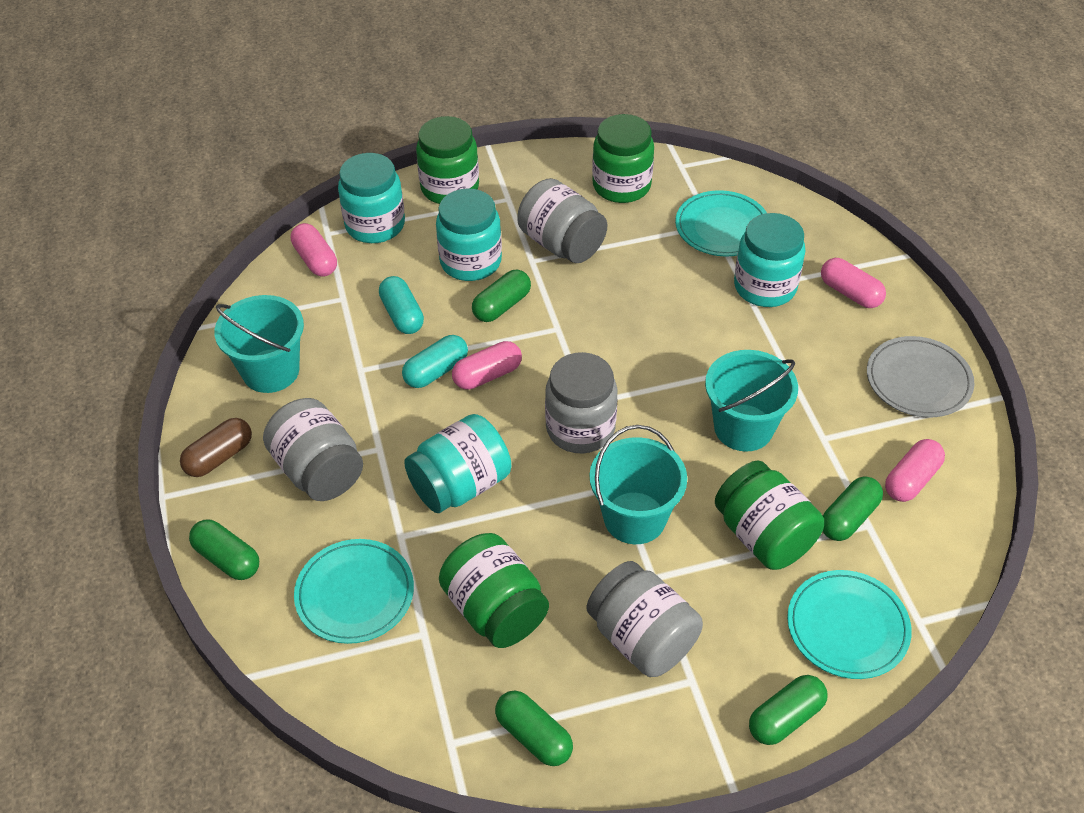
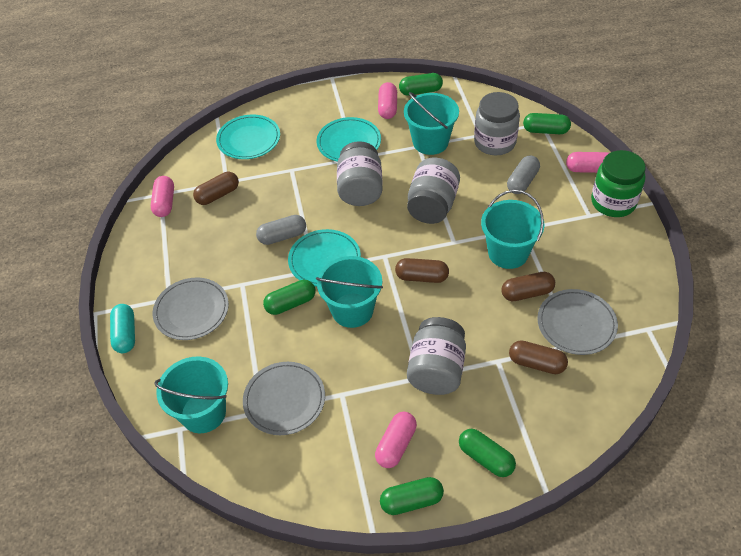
brown capsule: [180,418,252,477] = 1 -> [193,172,239,205] [395,258,449,283] [501,272,555,301] [509,340,568,374] = 4
green jar: [416,116,479,204] [439,533,549,648] [592,114,654,203] [715,460,824,570] = 4 -> [591,150,646,217] = 1
grey capsule: none = 0 -> [256,215,306,245] [507,155,540,194] = 2
grey plate: [867,336,974,417] = 1 -> [153,278,229,340] [243,362,325,435] [537,289,618,355] = 3
turquoise bucket: [214,295,304,393] [589,425,687,544] [705,350,798,452] = 3 -> [154,357,228,433] [316,256,383,328] [404,92,459,155] [481,190,544,269] = 4
turquoise capsule: [379,276,424,334] [402,335,468,388] = 2 -> [110,304,135,353] = 1
turquoise jar: [338,153,405,243] [404,414,511,513] [436,188,502,281] [734,213,805,307] = 4 -> none = 0

